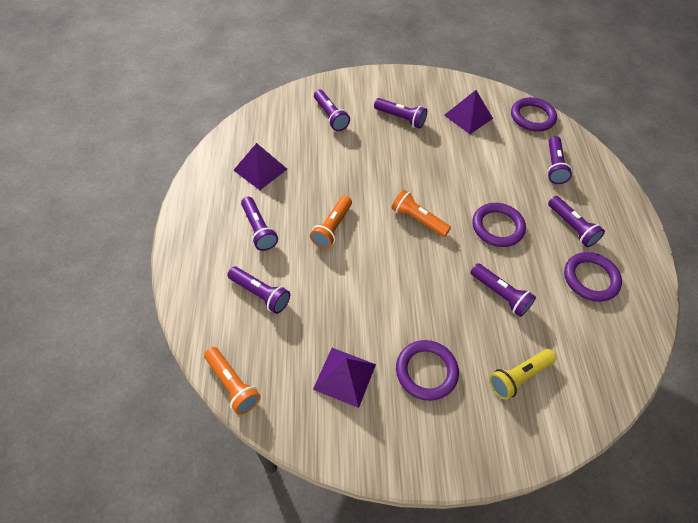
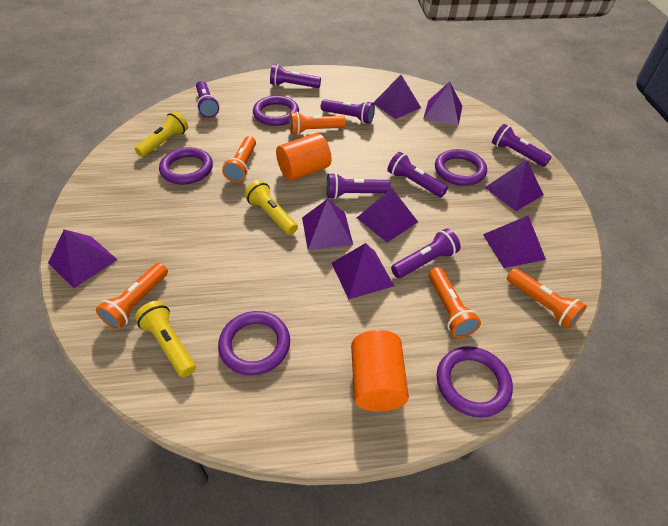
orange cylinder: none = 0 -> [276,133,331,181] [351,330,409,411] = 2
orange flashlight: [204,347,261,415] [310,196,352,249] [391,190,451,237] = 3 -> [96,263,168,329] [222,136,256,182] [289,111,346,135] [429,267,481,338] [507,268,587,329] = 5
purple pyramid: [233,143,287,190] [313,348,376,408] [444,90,493,134] = 3 -> [48,229,118,288] [302,199,353,250] [332,243,394,299] [357,188,418,243] [373,75,421,119] [423,82,462,125] [483,216,546,268] [485,160,544,211] = 8
purple ring: [396,340,459,401] [473,203,526,247] [511,97,557,132] [564,252,622,302] = 4 -> [159,147,213,184] [218,311,290,375] [253,96,299,126] [435,149,487,186] [437,346,513,418] = 5
yellow flashlight: [489,349,556,400] = 1 -> [135,111,188,157] [135,301,196,378] [244,180,298,235] = 3

